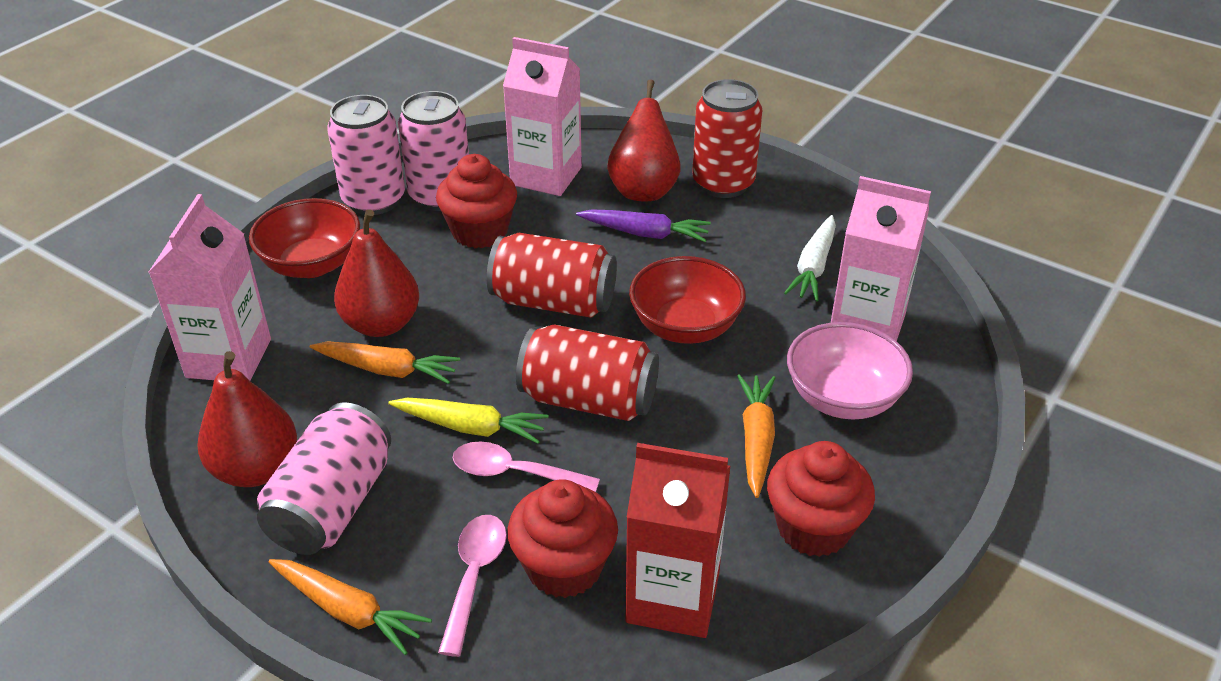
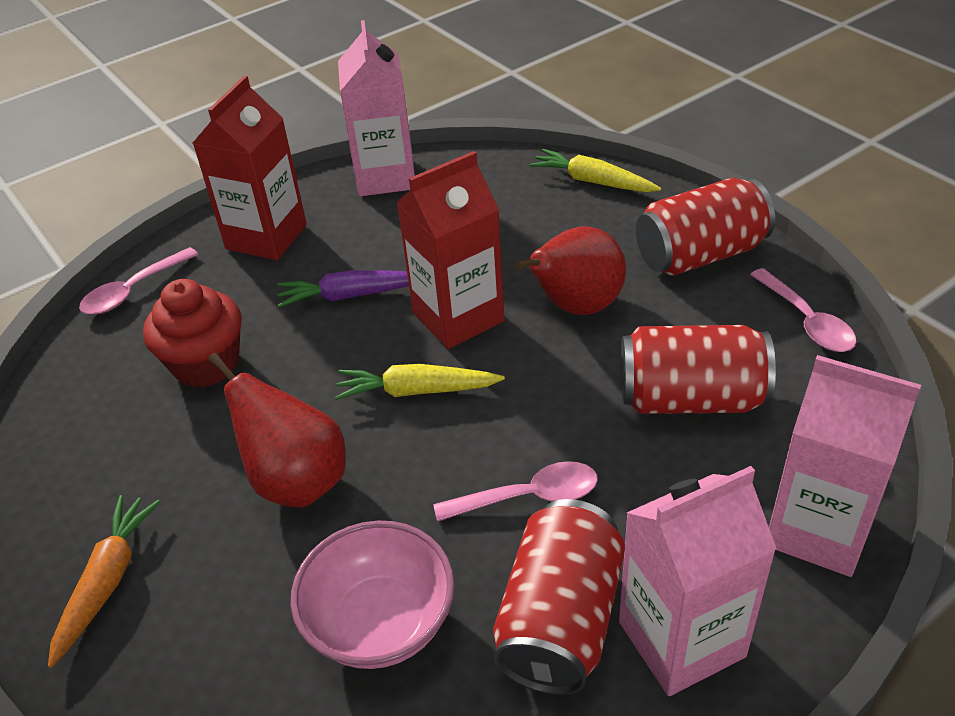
orange carrot: [269,559,432,655] [310,341,460,384] [737,374,775,498] = 3 -> [48,495,160,668] = 1
pink can: [257,402,391,555] [327,95,405,215] [398,91,469,211] = 3 -> none = 0
pink spoon: [438,515,507,657] [453,441,600,492] = 2 -> [79,247,199,315] [433,461,598,522] [750,268,857,352] = 3
red bowl: [249,198,360,278] [629,256,746,344] = 2 -> none = 0
red carton: [626,443,730,638] = 1 -> [193,76,307,260] [396,151,504,349] = 2
red cupcake: [436,154,517,248] [507,479,618,598] [767,441,875,557] = 3 -> [143,279,242,388] = 1
red pear: [197,351,297,487] [334,209,419,337] [607,79,681,202] = 3 -> [208,353,346,507] [515,226,626,315] = 2
white carrot: [784,215,836,301] = 1 -> none = 0
yellow carrot: [388,398,548,444] = 1 -> [335,364,505,400] [529,149,661,192] = 2

